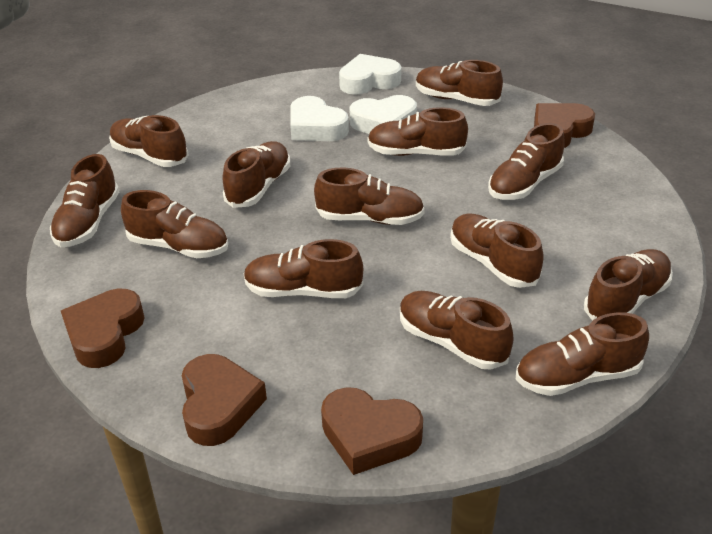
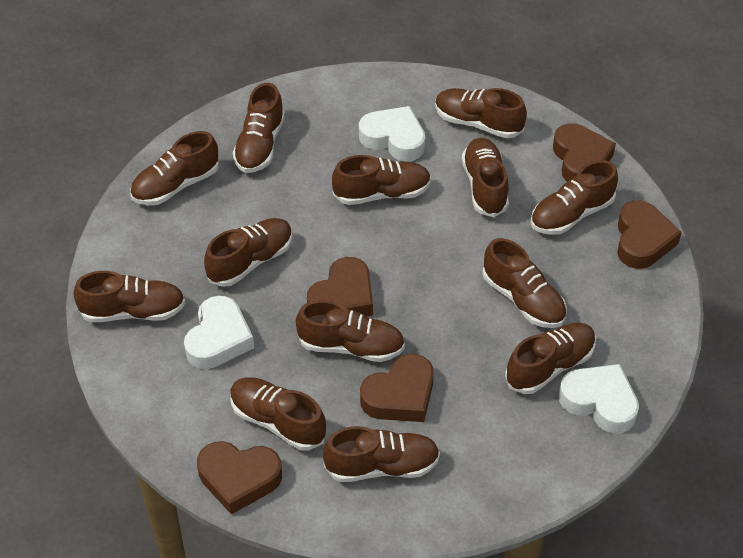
brown heart: [61,289,145,368] [182,354,267,446] [321,387,423,475] [534,103,595,148] = 4 -> [197,441,282,514] [307,257,373,316] [360,354,434,422] [553,123,616,182] [617,200,682,269] = 5

